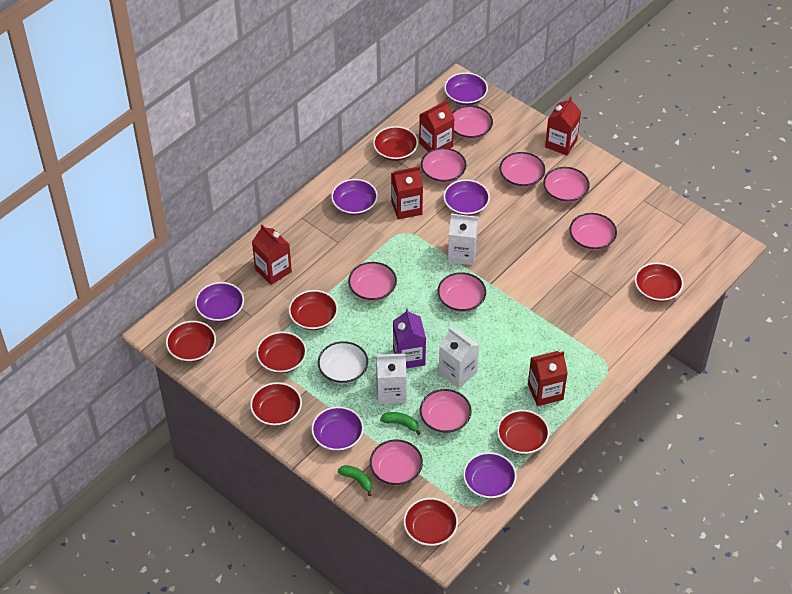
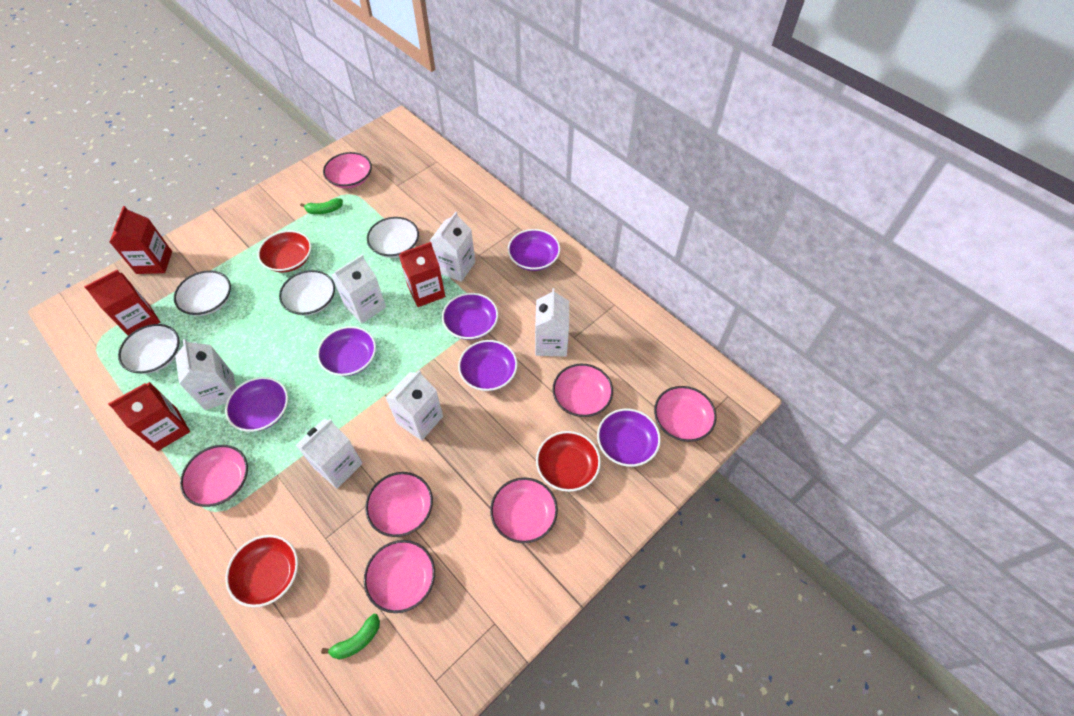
pink bowl: [348,262,397,301] [370,440,423,486] [420,389,472,433] [421,148,466,183] [438,272,486,312] [452,106,493,139] [500,152,545,187] [543,167,590,203] [569,213,617,250] = 9 -> [180,445,248,507] [323,152,372,189] [364,540,435,613] [365,472,433,537] [490,477,558,543] [553,364,613,417] [654,386,717,442] = 7
purple carton: [393,308,426,368] = 1 -> none = 0
red bowl: [166,321,216,362] [250,382,302,426] [256,331,307,373] [289,290,338,330] [373,126,418,161] [403,498,458,546] [497,410,550,454] [635,262,684,302] = 8 -> [225,535,298,608] [258,230,311,272] [536,431,601,492] = 3
red carton: [252,225,292,285] [391,166,423,219] [419,100,454,152] [528,351,568,406] [545,96,581,155] = 5 -> [84,270,160,336] [108,382,190,451] [109,206,172,274] [399,242,445,307] = 4
white bowl: [318,341,368,384] = 1 -> [118,324,180,374] [174,270,231,316] [279,270,335,316] [367,217,419,258] = 4
white carton: [376,353,407,404] [439,327,479,388] [448,214,479,265] = 3 -> [175,339,236,410] [296,419,363,489] [331,255,386,324] [386,370,443,441] [430,212,475,282] [535,288,569,357] = 6

